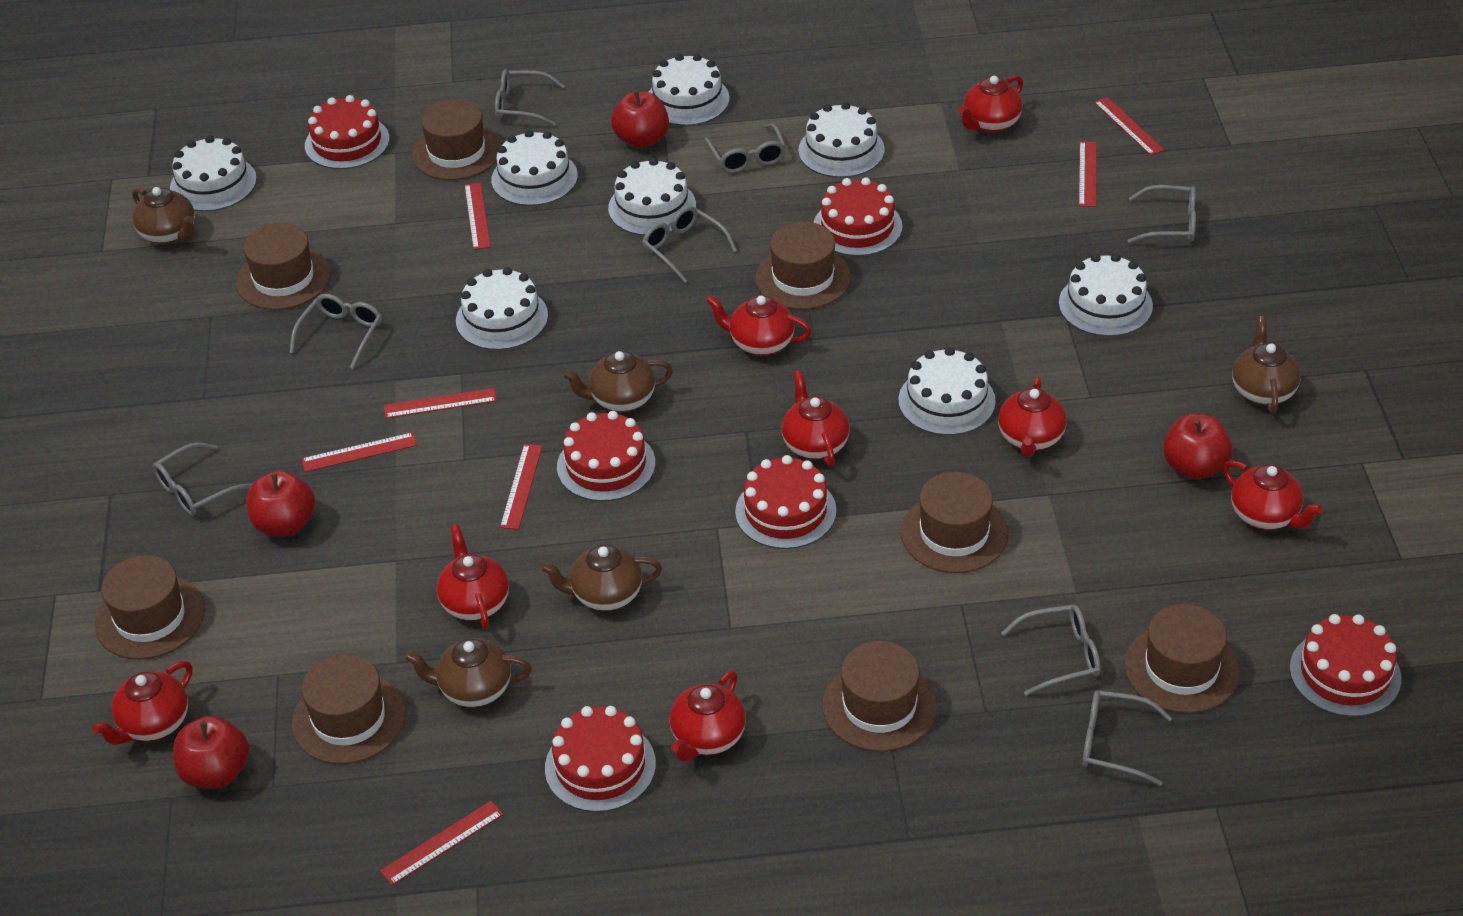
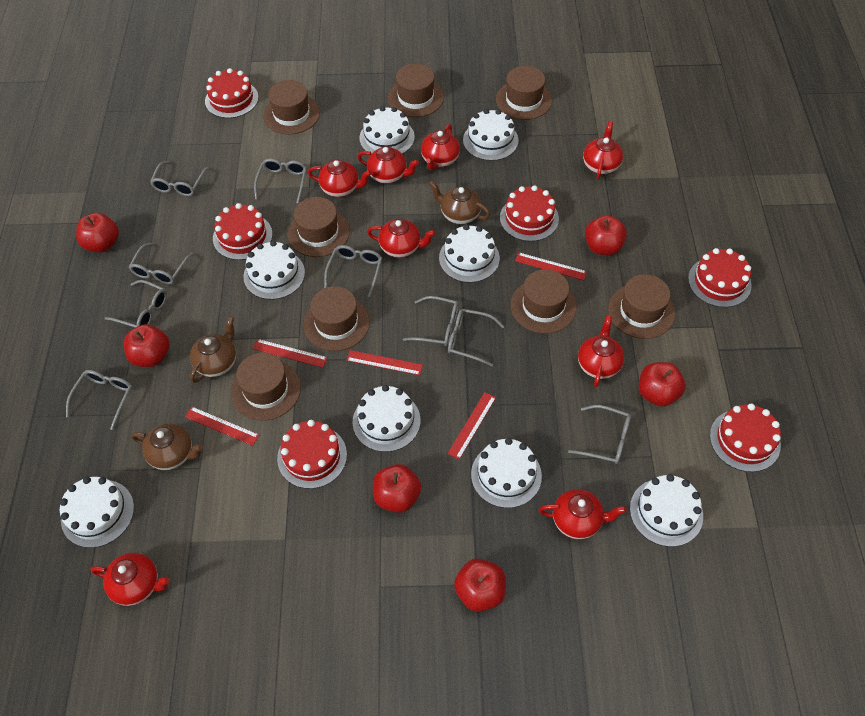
brown teapot: [132,187,195,245] [404,638,532,707] [540,544,662,611] [562,351,673,412] [1232,316,1301,413] = 5 -> [131,423,203,470] [190,316,236,383] [429,181,490,224] = 3
grey glasses: [153,442,253,516] [289,294,382,369] [495,69,565,126] [642,206,737,283] [704,123,786,173] [1001,605,1101,696] [1082,690,1172,786] [1128,185,1196,243] = 8 -> [66,370,133,430] [105,280,167,328] [129,242,194,285] [150,161,209,196] [254,159,307,204] [324,245,382,297] [403,296,459,346] [448,309,505,366] [568,405,631,464] = 9
red apple: [173,716,249,789] [246,470,315,536] [611,91,669,148] [1163,414,1233,480] = 4 -> [76,213,119,252] [124,324,169,367] [373,464,421,513] [454,558,506,612] [585,215,627,255] [639,362,686,407] = 6
red ruler: [301,432,417,472] [380,801,503,885] [384,388,497,418] [464,182,491,250] [500,444,543,530] [1079,141,1097,207] [1094,97,1165,156] = 7 -> [185,407,259,446] [253,339,327,368] [346,350,423,375] [448,392,496,460] [515,252,587,280] = 5

